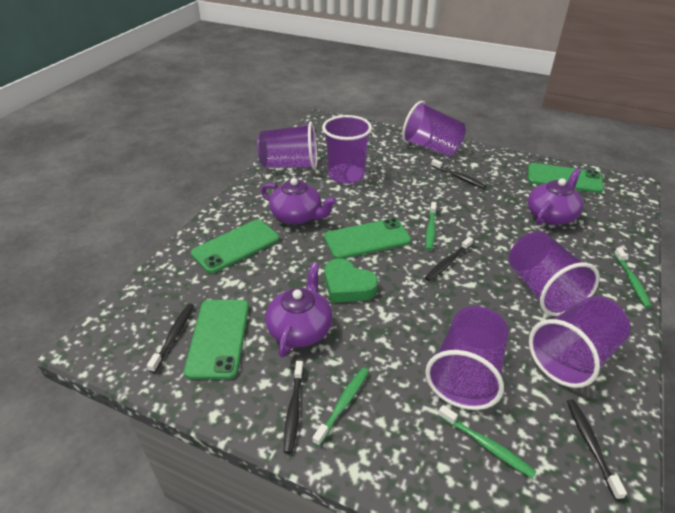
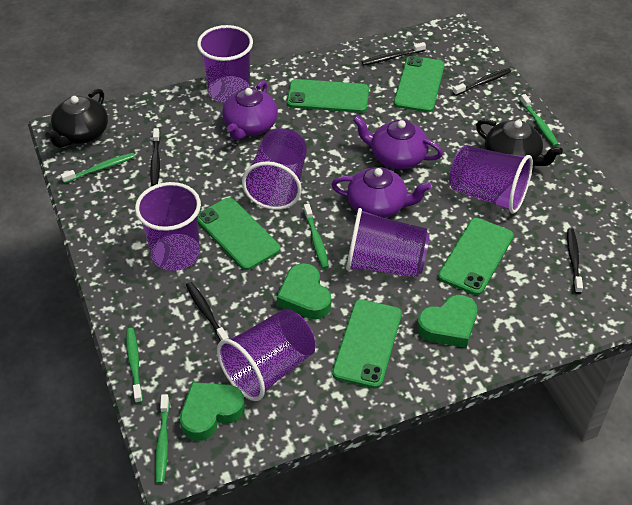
black teapot: none = 0 -> [45,89,108,148] [476,119,563,166] = 2
green heart: [324,259,378,303] = 1 -> [180,382,245,441] [277,263,331,319] [417,295,477,348] = 3
green phone: [184,300,249,379] [191,220,279,274] [324,218,411,259] [528,163,604,193] = 4 -> [198,198,280,270] [287,79,369,113] [332,299,402,389] [394,56,445,112] [438,218,514,295] = 5
green toothbrush: [313,368,369,446] [426,202,437,250] [438,405,536,479] [614,248,652,308] = 4 -> [61,153,135,183] [126,328,143,403] [155,394,170,484] [304,204,329,269] [520,94,559,147] = 5

